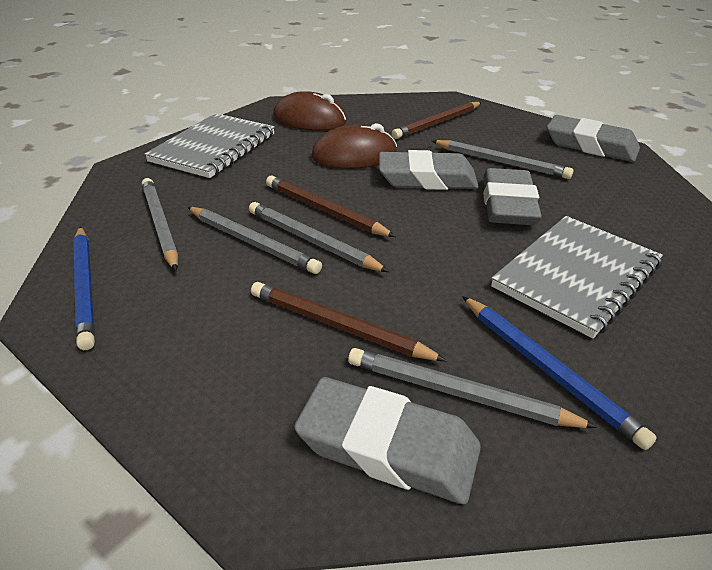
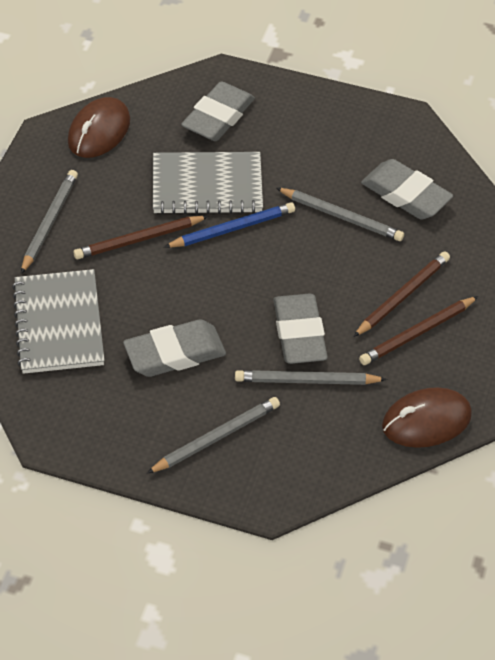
blue pencil: [73,226,95,350] [462,296,657,450] = 2 -> [164,202,295,248] = 1
grey pencil: [142,178,178,271] [187,207,322,274] [249,202,389,272] [348,348,598,428] [432,140,573,179] = 5 -> [21,170,78,274] [147,397,280,473] [235,370,387,385] [276,188,404,241] = 4

